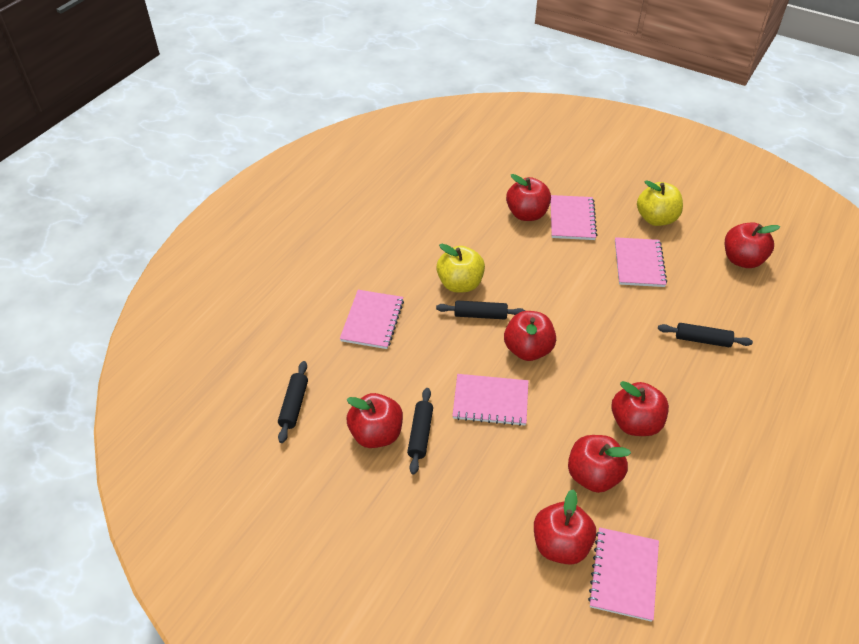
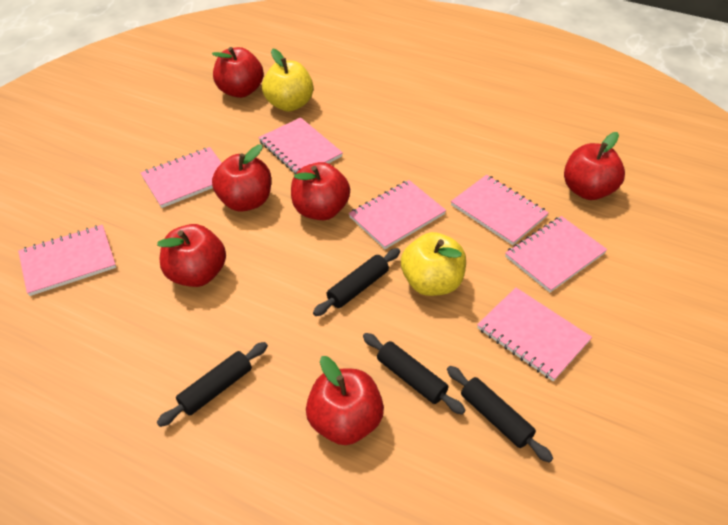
pink notebook: [340,290,404,349] [452,374,528,426] [550,195,597,240] [588,527,659,622] [615,237,667,287] = 5 -> [18,225,116,296] [141,147,222,208] [259,117,343,174] [349,180,446,249] [451,175,549,245] [477,287,592,381] [505,216,607,293] = 7
red apple: [347,393,403,448] [504,311,556,361] [506,174,551,221] [534,490,596,565] [568,435,631,493] [611,381,669,436] [725,222,780,268] = 7 -> [157,224,226,287] [212,47,264,98] [212,144,271,212] [291,162,350,220] [306,356,384,445] [564,132,625,200] = 6

